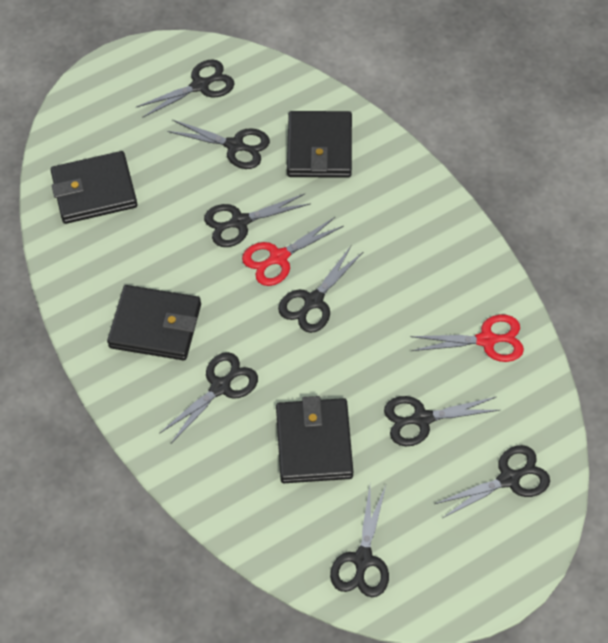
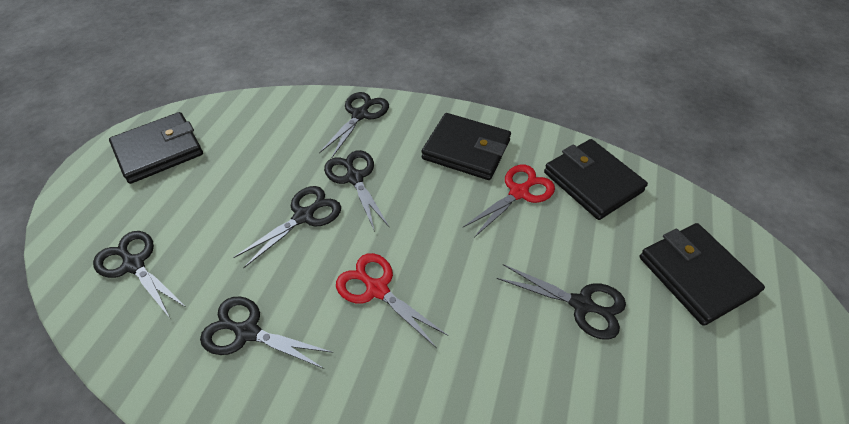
black scissors: [136,59,235,118] [159,352,258,443] [167,120,270,169] [204,194,311,247] [278,246,363,333] [330,486,389,597] [384,396,500,446] [435,445,550,518] = 8 -> [93,231,187,318] [200,296,333,369] [233,186,341,269] [319,92,389,159] [324,150,389,232] [497,264,626,340] = 6

